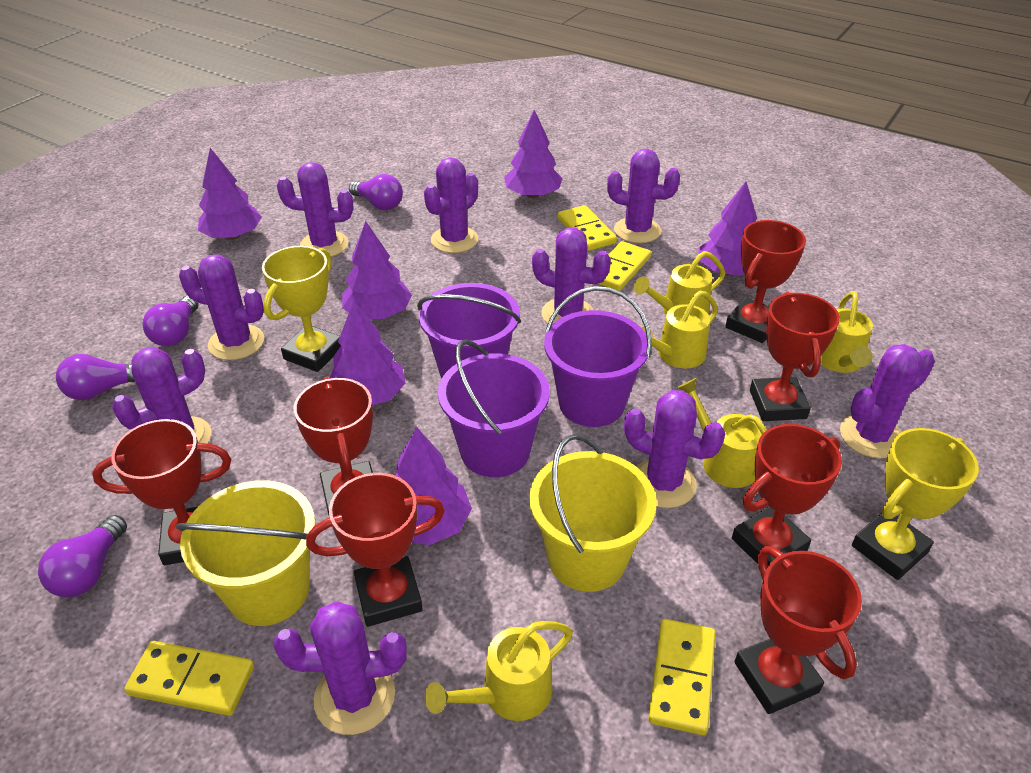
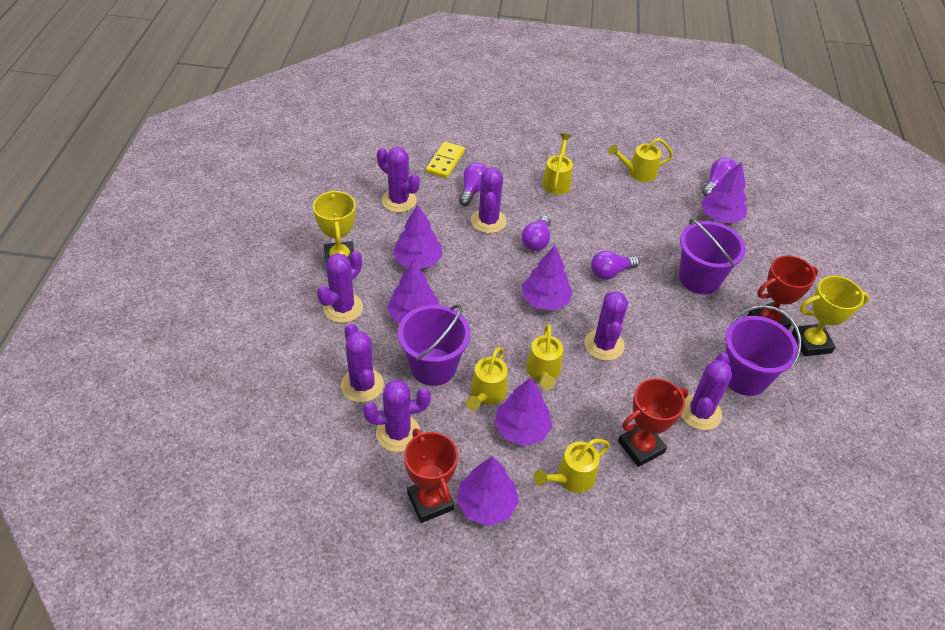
purple cactus: [112,347,211,452] [179,255,264,360] [273,601,407,735] [277,162,353,257] [424,158,478,253] [532,228,611,324] [607,149,680,243] [624,390,725,508] [840,344,935,459] = 9 -> [317,251,363,323] [341,323,384,402] [363,380,431,452] [377,146,420,212] [471,167,506,233] [584,291,628,361] [681,353,732,430] = 7
red trophy: [92,419,231,565] [294,377,373,518] [306,473,445,627] [725,220,806,343] [732,424,842,566] [734,546,862,714] [750,292,840,421] = 7 -> [404,428,458,523] [618,378,688,467] [748,256,818,329] = 3
yellow bucket: [176,480,316,626] [529,434,656,592] = 2 -> none = 0
yellow domino: [124,641,254,716] [558,205,617,251] [598,241,651,291] [648,619,716,735] = 4 -> [426,142,465,179] = 1

